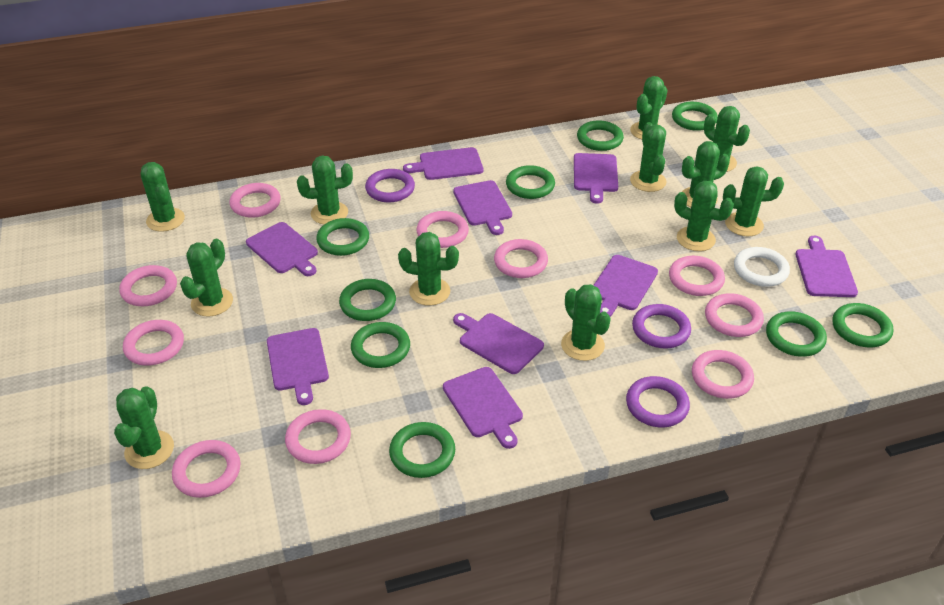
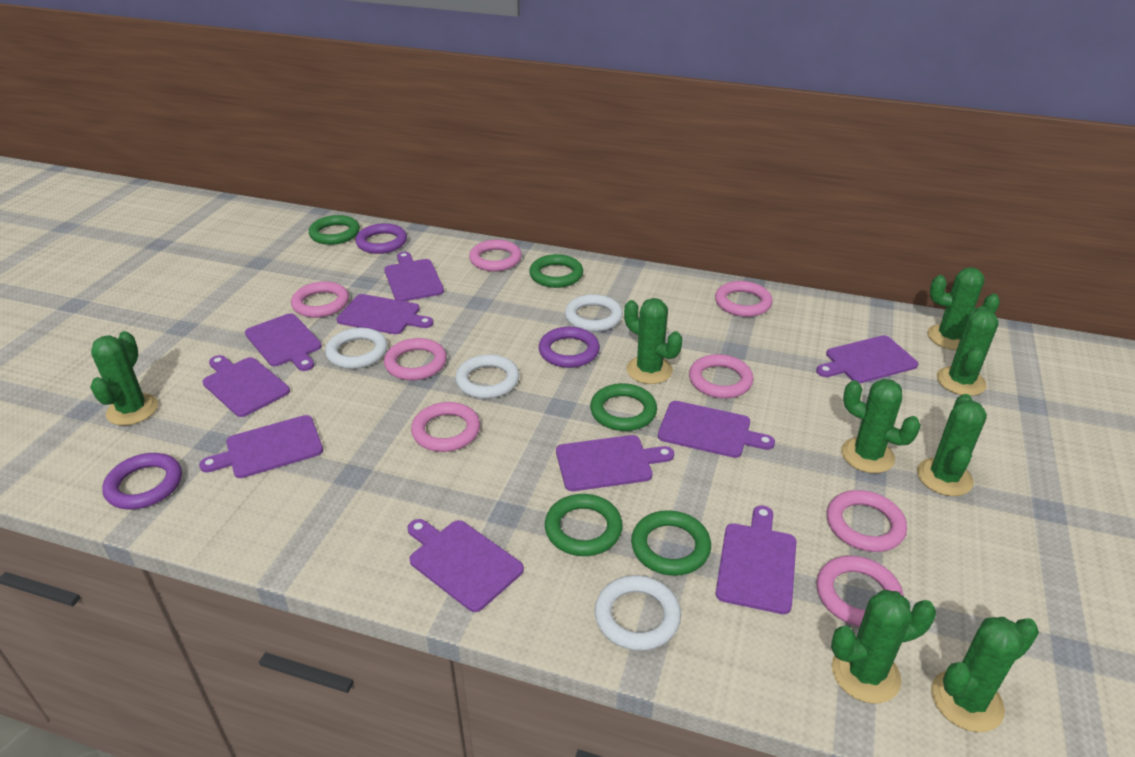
green cactus: [114,386,174,469] [141,162,185,232] [180,239,233,316] [297,155,353,224] [398,232,459,306] [561,284,611,361] [630,76,667,139] [630,122,666,192] [674,181,734,251] [682,141,730,207] [704,106,750,172] [723,166,784,236] = 12 -> [90,331,158,426] [624,298,682,384] [831,590,936,704] [841,379,921,473] [917,394,987,496] [927,267,1000,350] [931,617,1039,732] [937,306,999,396] = 8
green ring: [316,218,369,256] [339,279,396,321] [351,322,410,368] [389,422,455,478] [506,165,555,199] [577,120,624,151] [672,102,718,131] [766,312,827,357] [832,303,893,347] = 9 -> [309,215,360,245] [529,254,583,288] [545,494,623,556] [590,383,657,431] [631,510,711,576] = 5
pink ring: [119,265,177,306] [123,320,184,366] [172,440,241,498] [230,183,281,218] [285,409,351,464] [416,211,469,248] [494,239,548,278] [669,256,725,296] [692,350,754,399] [705,293,764,337] = 10 -> [291,281,349,318] [384,338,447,381] [411,402,480,452] [469,240,522,272] [689,354,753,399] [715,281,773,317] [817,556,904,627] [827,490,907,552] = 8
purple cutting board: [246,222,318,276] [267,328,329,405] [403,147,483,180] [443,367,523,449] [453,180,512,235] [453,313,544,374] [574,153,618,204] [593,255,658,317] [795,236,858,297] = 9 -> [199,415,323,478] [203,355,290,417] [245,313,322,371] [336,294,433,334] [384,252,444,301] [408,519,524,612] [556,435,674,491] [658,401,775,458] [716,506,796,614] [816,335,918,383] = 10
white ring: [734,247,790,287] = 1 -> [325,328,388,369] [455,354,519,399] [565,294,623,332] [595,575,681,651] = 4

